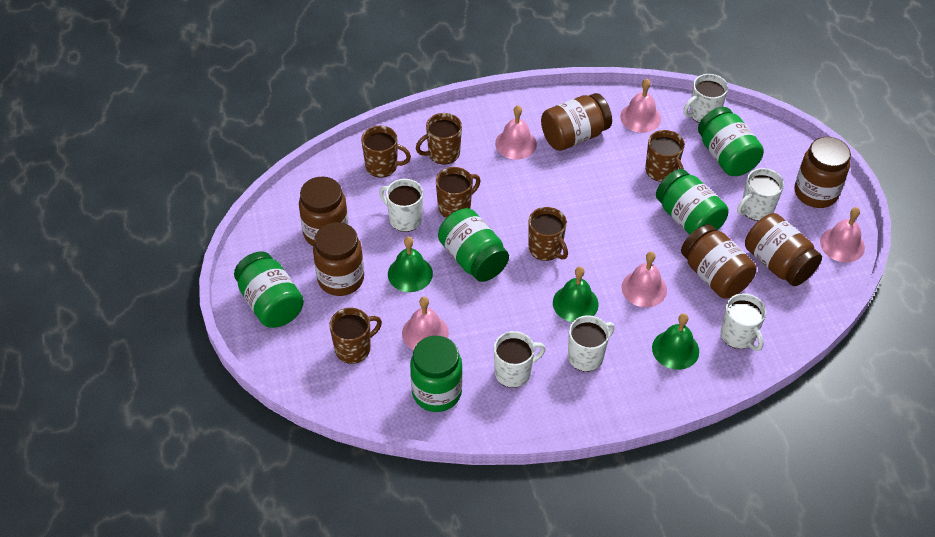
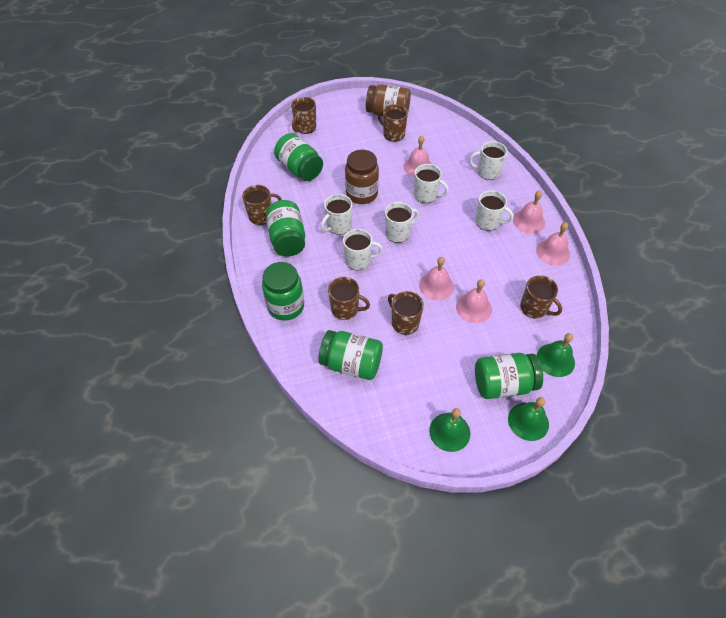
brown jar: [299,177,349,246] [313,222,364,296] [541,93,612,151] [681,224,756,299] [745,213,822,286] [795,137,851,208] = 6 -> [345,150,379,204] [366,84,411,116] = 2

